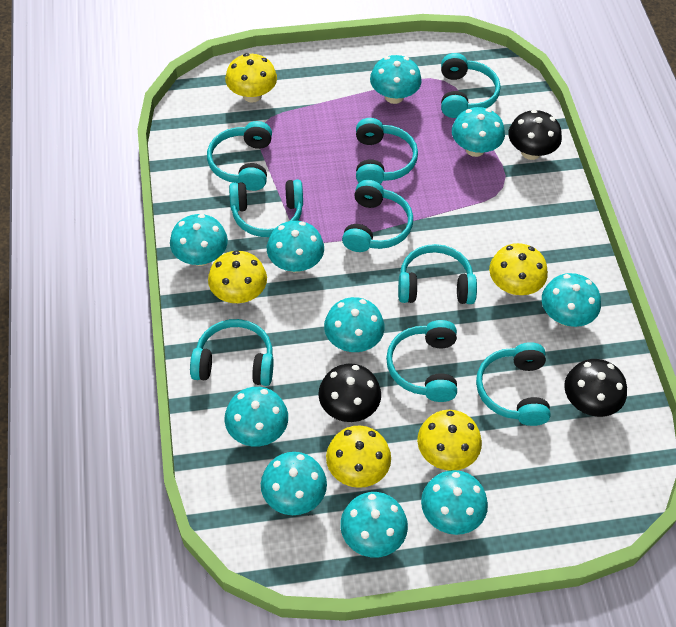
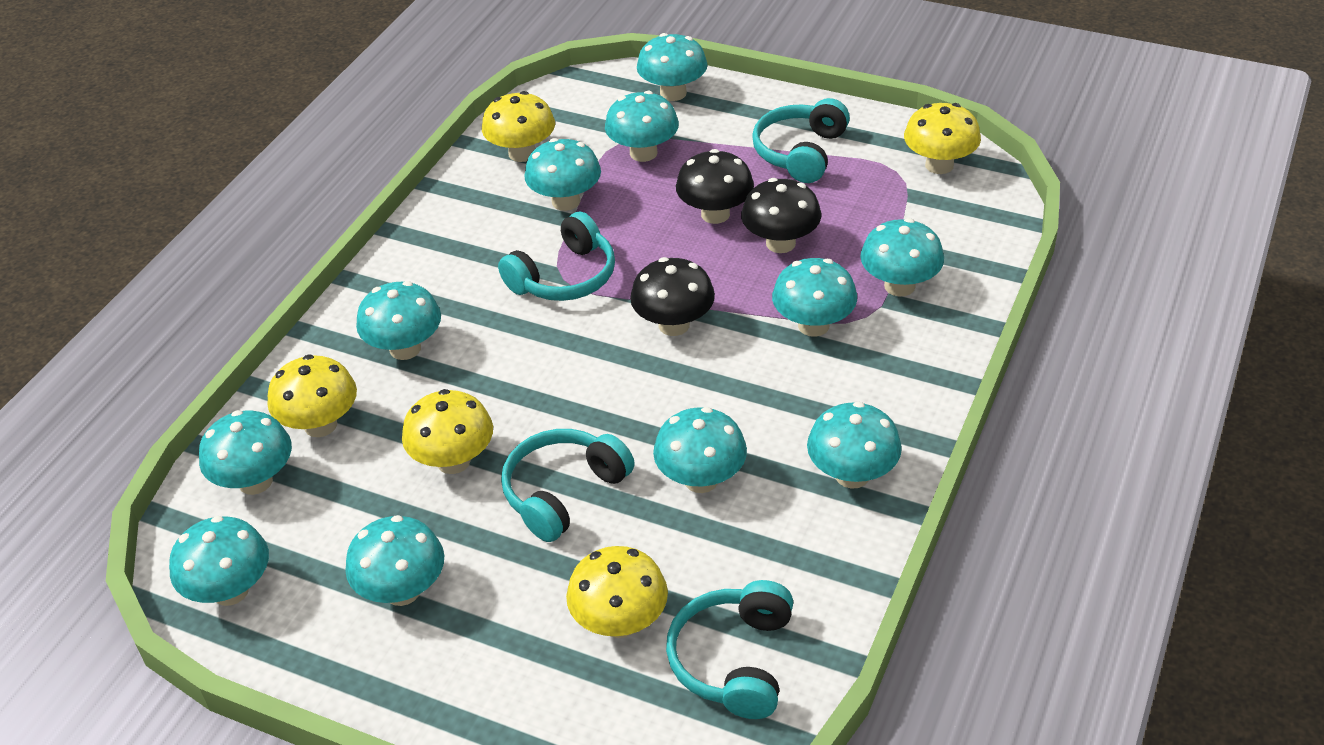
turquoise headphones: [190,319,274,386] [207,121,272,191] [229,180,303,237] [342,180,413,252] [356,118,418,184] [386,320,457,402] [398,244,477,304] [441,53,501,118] [476,342,551,426] = 9 -> [498,212,615,301] [501,429,635,542] [666,580,793,719] [752,98,850,183] = 4
turquoise mushroom: [170,214,228,266] [225,387,288,447] [261,452,327,515] [267,221,324,273] [324,297,384,352] [340,492,408,558] [370,55,422,104] [421,470,488,535] [452,107,505,157] [542,273,601,327] = 10 -> [169,516,269,606] [199,410,292,495] [345,515,444,606] [356,281,441,360] [524,138,601,211] [605,91,679,162] [637,33,707,101] [653,407,747,493] [772,258,857,337] [807,402,902,489] [860,218,944,296] = 11

